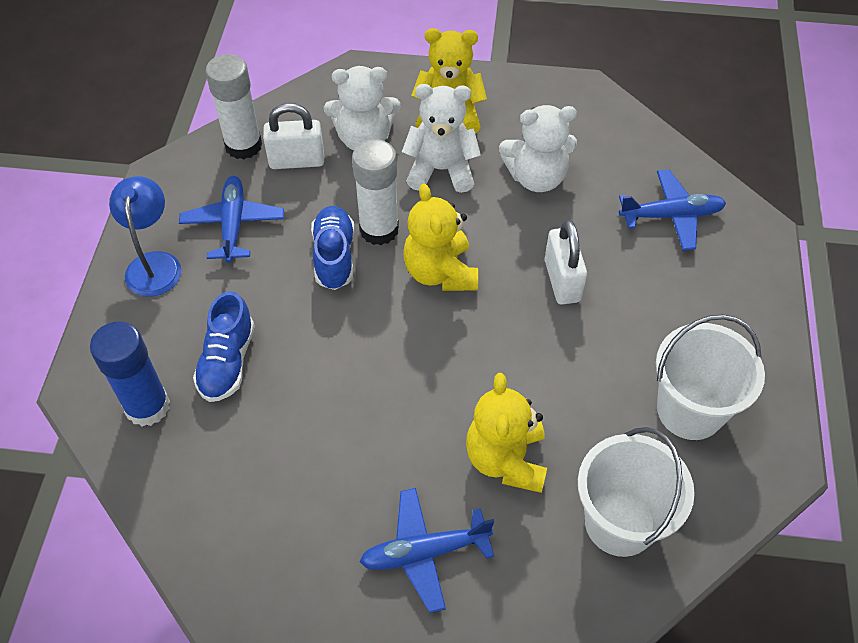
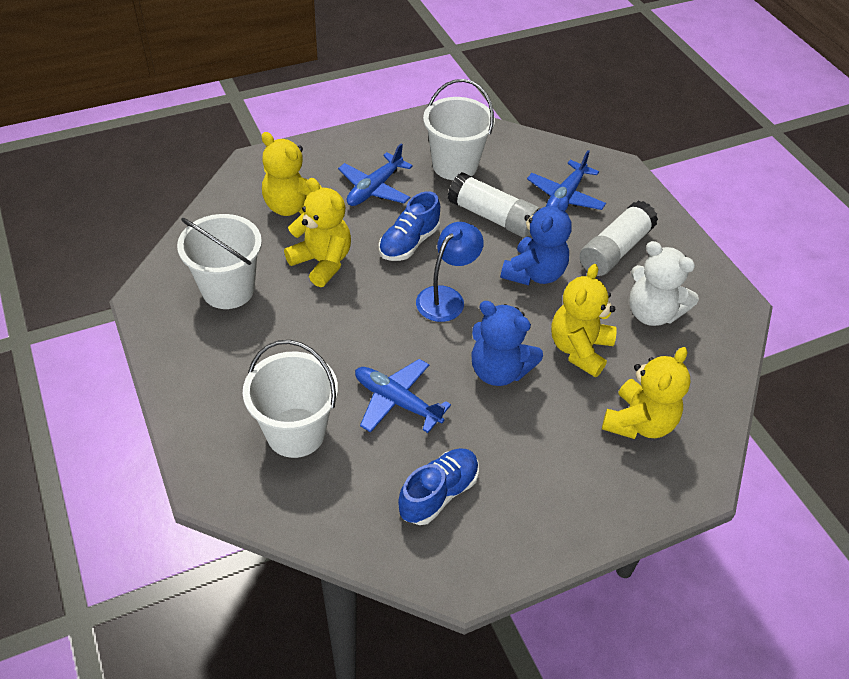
blue glue stick: [90,321,170,426] = 1 -> none = 0
blue teddy bear: none = 0 -> [472,301,543,386] [500,197,572,285] = 2
white bucket: [578,427,695,557] [656,314,765,440] = 2 -> [177,214,262,309] [243,340,338,458] [423,79,495,180] = 3
white padlock: [263,103,324,169] [545,220,587,305] = 2 -> none = 0
white teddy bear: [324,66,400,150] [402,84,481,193] [499,105,577,192] = 3 -> [629,241,699,326] = 1
yellow teddy bear: [403,184,478,291] [411,28,487,134] [466,373,547,493] = 3 -> [262,132,322,216] [284,178,351,287] [551,264,617,377] [602,347,691,439] = 4

